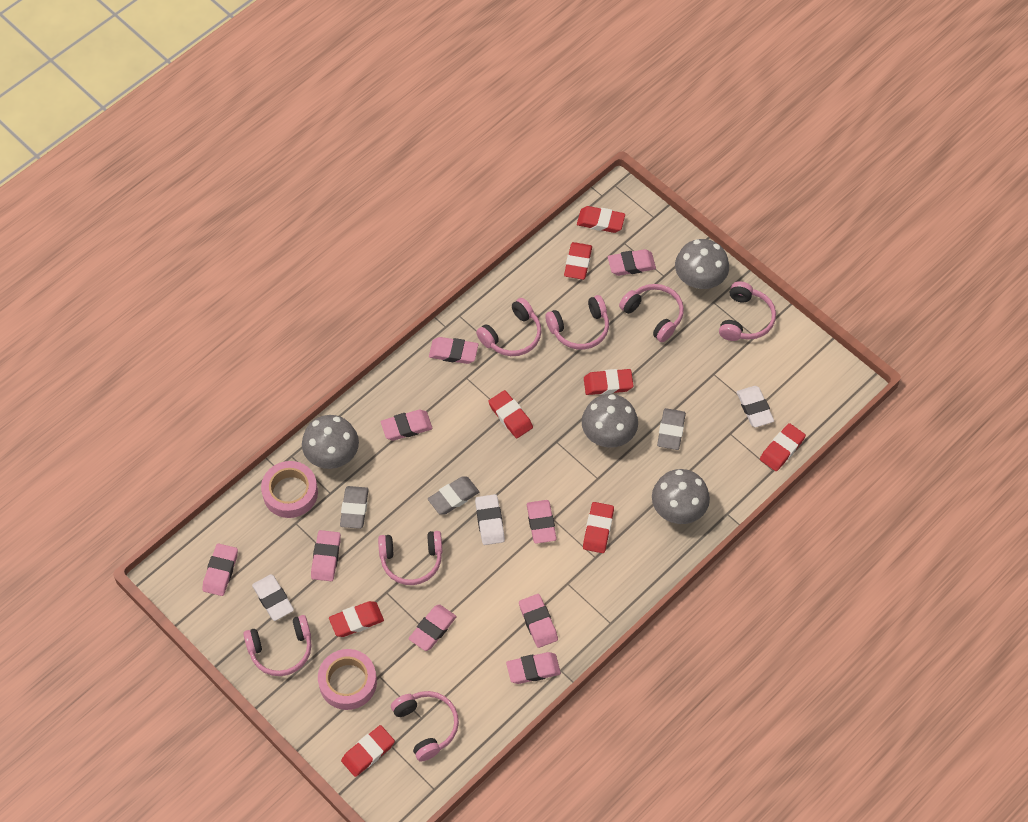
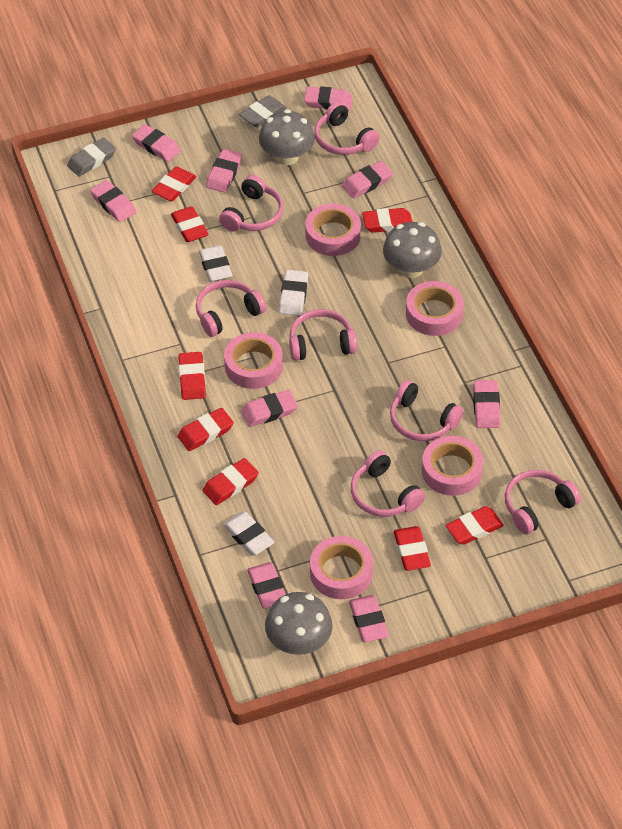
grey eraser: [340,486,369,529] [428,476,479,515] [657,408,686,450] = 3 -> [67,138,116,177] [239,95,287,127] = 2
grey mushroom: [302,415,359,469] [582,394,638,448] [652,469,710,524] [675,239,729,289] = 4 -> [259,109,315,165] [265,592,333,655] [383,222,442,278] = 3
pink tape: [261,461,318,518] [318,649,377,710] = 2 -> [224,332,283,389] [305,204,361,256] [310,536,373,599] [406,281,464,336] [422,436,483,496] = 5

